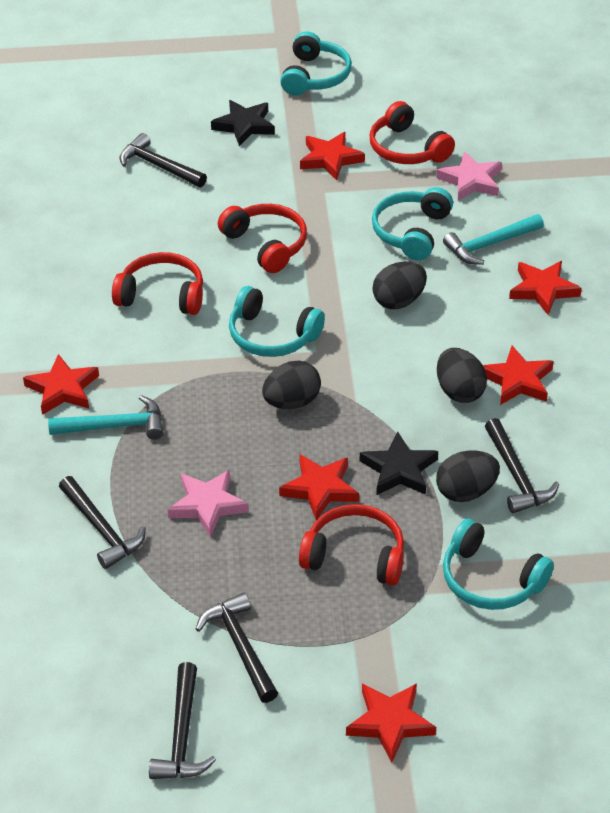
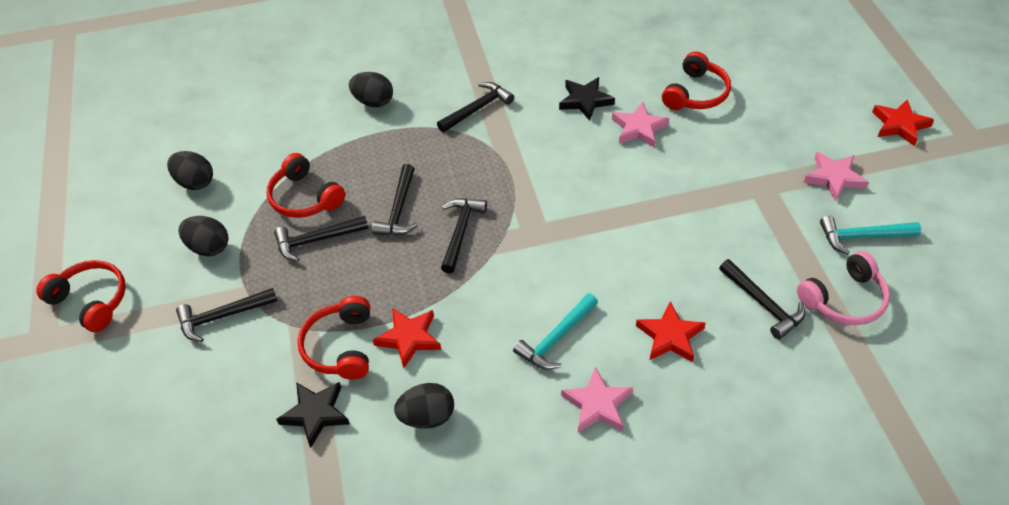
black hammer: [59,476,146,569] [119,133,207,187] [149,662,216,779] [196,593,278,703] [485,418,559,513] = 5 -> [176,288,277,342] [274,216,369,262] [372,164,418,235] [437,82,514,133] [441,198,487,273] [719,259,805,340] = 6
pink headphones: none = 0 -> [797,251,890,325] = 1
pink star: [168,470,249,537] [436,152,502,201] = 2 -> [561,367,633,433] [612,102,669,148] [804,152,869,201] = 3
red star: [23,354,99,415] [279,454,359,520] [300,132,365,180] [346,683,436,763] [483,346,554,405] [509,261,582,315] = 6 -> [373,308,441,368] [636,301,705,362] [872,99,934,146] = 3
turquoise headphones: [229,286,325,357] [280,31,352,96] [372,187,453,260] [443,519,554,610] = 4 -> none = 0

